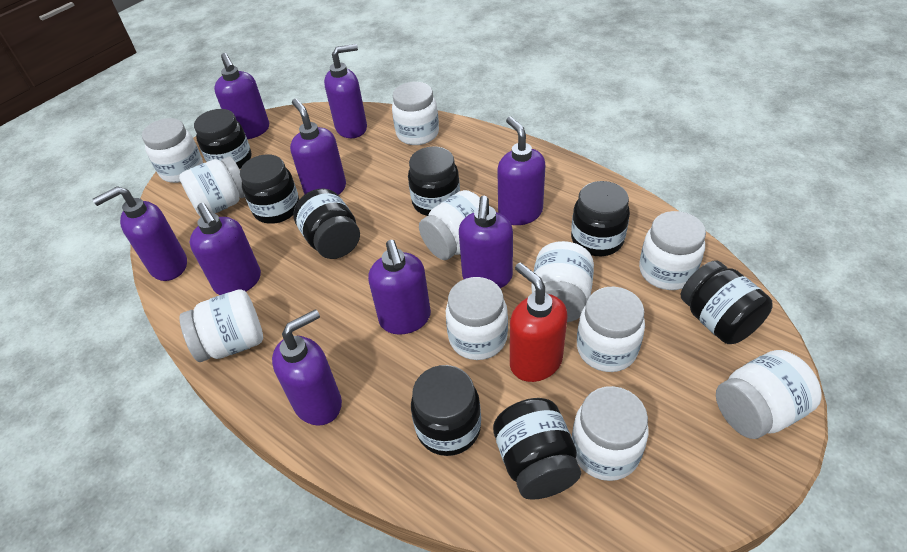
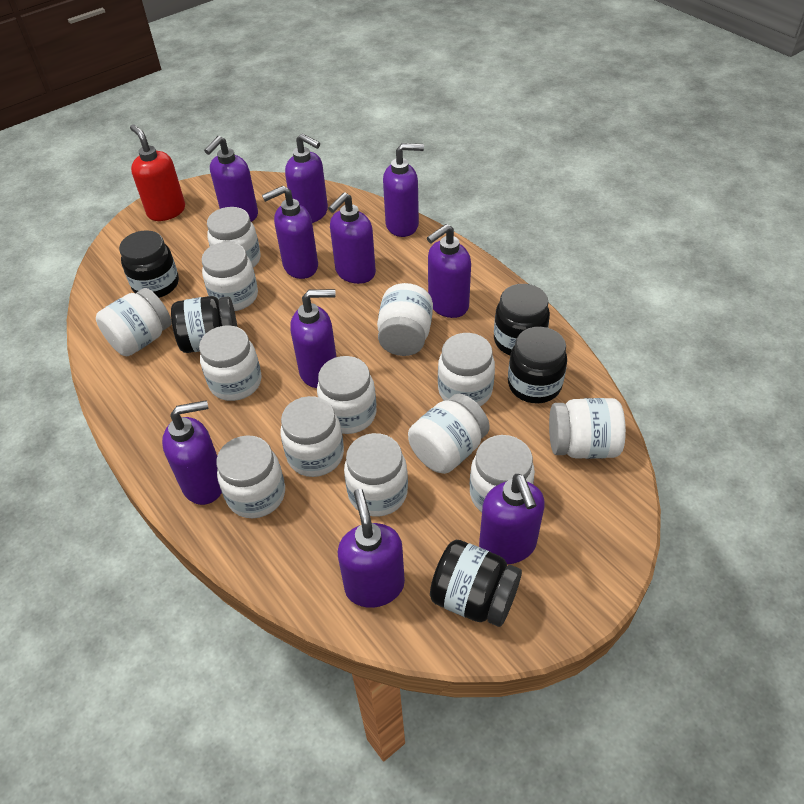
black jar: [194,109,252,169] [240,155,299,224] [293,189,360,259] [408,146,460,216] [411,365,481,456] [493,398,581,500] [571,181,630,256] [681,260,772,344] = 8 -> [119,230,179,298] [171,296,237,353] [430,540,522,627] [494,284,550,355] [508,327,567,403] = 5
purple soap dispenser: [92,186,187,281] [190,203,261,295] [214,53,269,139] [272,309,342,426] [290,99,346,195] [324,44,367,138] [368,240,431,335] [459,196,513,288] [497,117,546,225] = 9 -> [162,400,222,505] [204,136,258,222] [262,186,318,279] [285,133,328,223] [290,289,337,388] [328,192,376,284] [338,489,405,608] [383,143,424,237] [427,224,471,318] [479,474,545,564] = 10
white jar: [142,118,203,183] [179,156,245,217] [179,289,263,362] [392,82,439,145] [419,190,480,260] [446,277,508,360] [531,241,594,322] [572,386,649,481] [577,287,645,372] [639,211,706,290] [716,350,822,439] = 11 -> [96,288,172,356] [199,325,262,401] [201,242,258,311] [207,207,261,268] [216,435,285,518] [281,396,344,477] [317,356,377,434] [344,433,408,516] [377,283,433,356] [408,394,490,474] [438,333,495,406] [470,435,535,512] [549,398,626,459] = 13

